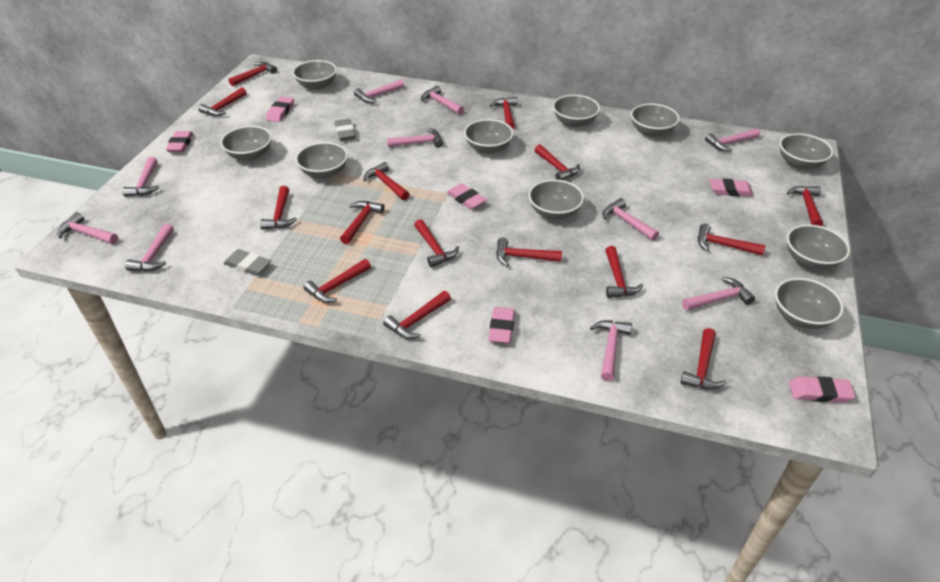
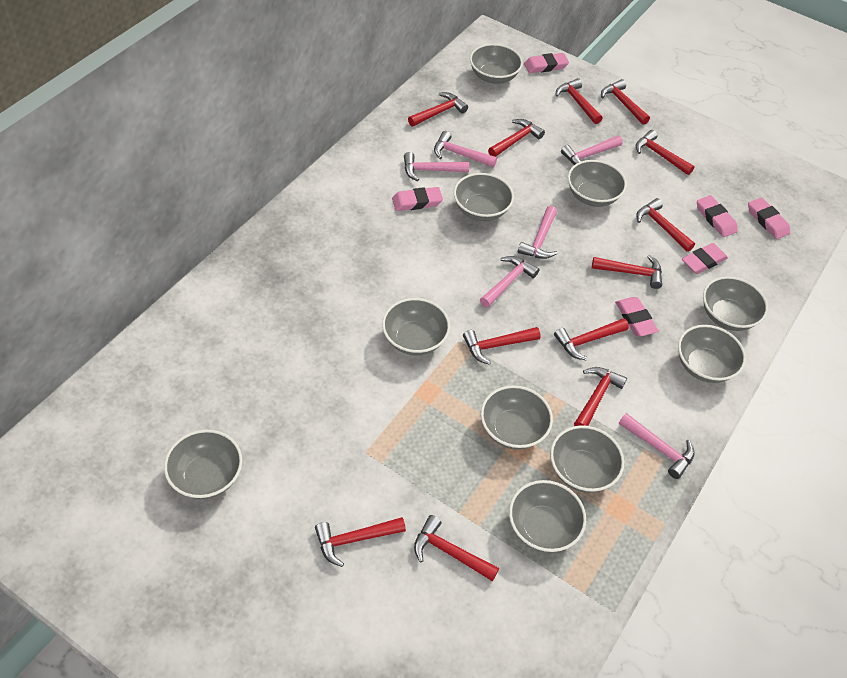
grey eraser: [223,249,271,276] [335,119,356,141] = 2 -> none = 0
pink hammer: [57,212,118,244] [122,157,159,197] [125,224,174,271] [354,80,404,103] [387,128,443,148] [421,86,464,115] [590,320,632,381] [602,198,659,241] [682,277,755,311] [705,129,760,152] = 10 -> [404,152,469,181] [434,131,497,167] [480,256,540,308] [518,206,558,259] [561,135,623,165] [619,413,695,479] = 6
red hammer: [198,87,247,116] [229,62,277,86] [260,186,297,230] [303,259,371,303] [340,201,385,244] [363,162,410,200] [383,291,451,339] [414,219,459,268] [490,97,518,129] [496,238,562,266] [535,144,580,180] [605,246,643,298] [680,328,727,390] [698,224,765,255] [787,186,823,226] = 15 -> [315,517,406,567] [408,92,468,127] [414,515,499,581] [463,327,541,365] [488,119,545,157] [554,318,629,360] [556,78,603,124] [574,367,627,426] [592,255,662,289] [601,79,650,125] [636,130,695,175] [636,198,695,252] = 12

